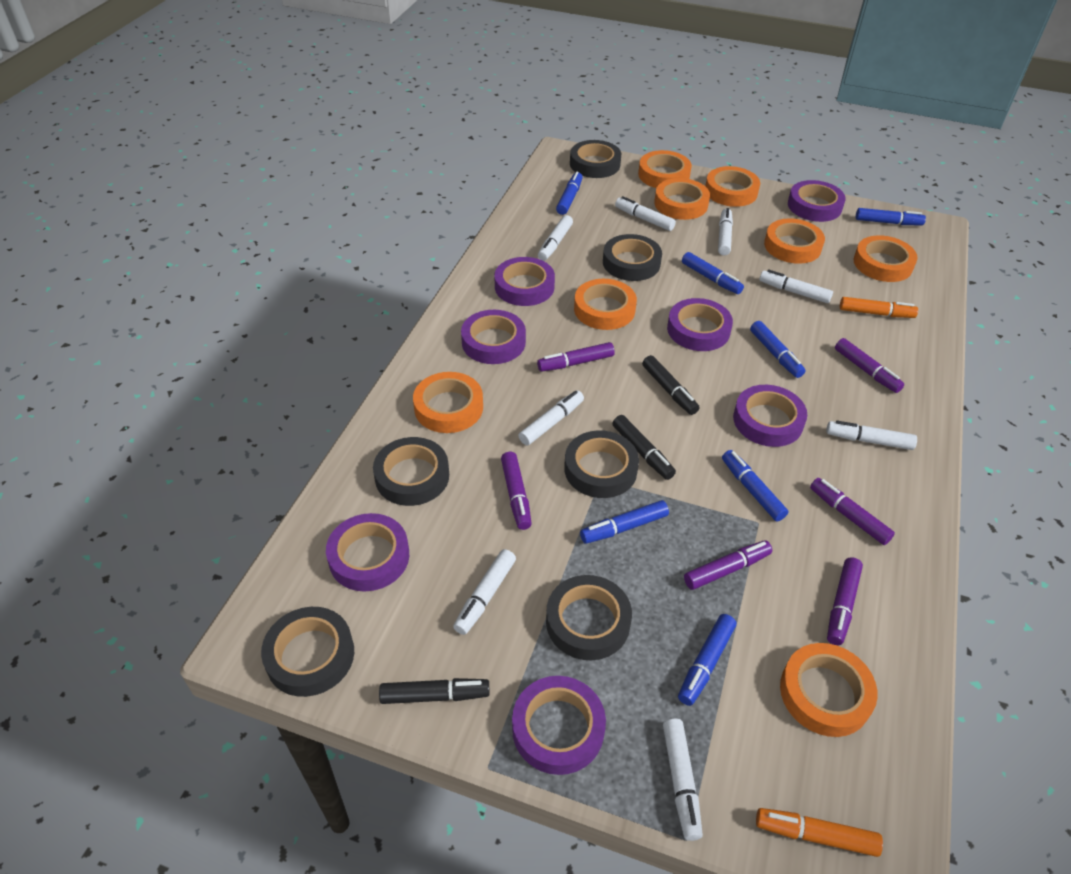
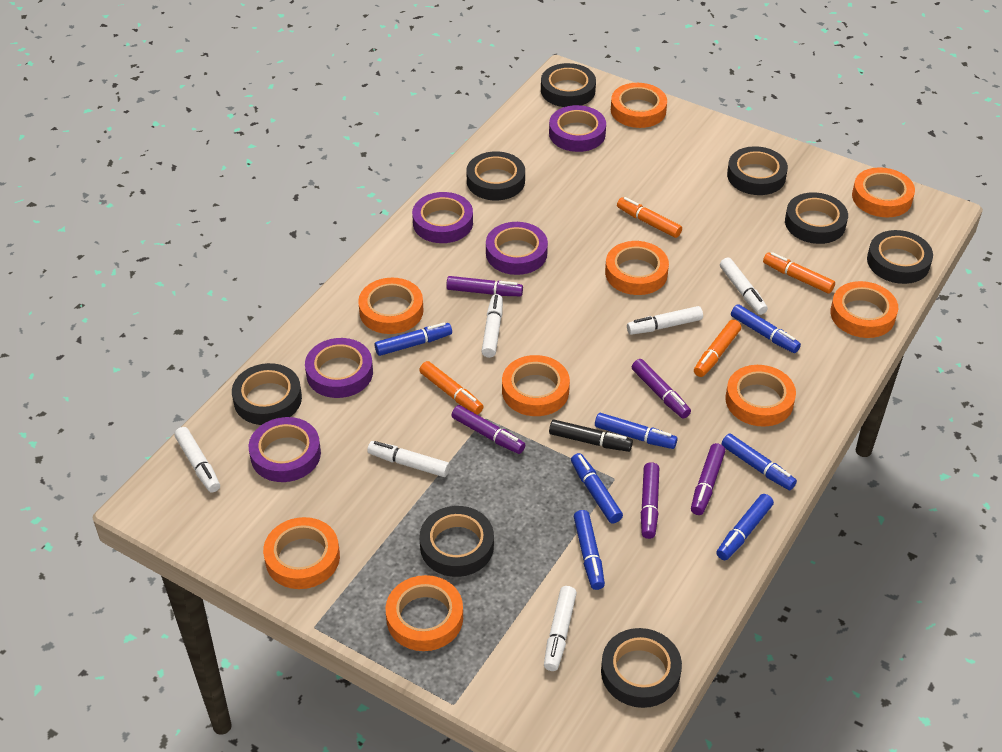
black marker: [379,678,490,704] [612,415,676,480] [642,355,700,415] = 3 -> [549,420,633,452] = 1
black tape: [261,607,354,697] [373,437,449,506] [546,575,632,660] [564,430,639,498] [570,140,621,178] [603,234,662,281] = 6 -> [232,363,302,425] [419,506,494,577] [466,151,525,200] [541,63,596,107] [601,628,682,708] [727,146,788,195] [785,192,848,244] [867,230,933,284] = 8
orange marker: [756,808,883,857] [840,297,918,318] = 2 -> [419,361,484,415] [617,197,682,238] [694,320,741,377] [763,252,835,294] = 4
orange tape: [413,372,483,433] [574,279,637,330] [638,150,692,188] [654,178,710,220] [705,166,760,207] [764,218,825,264] [780,643,878,737] [854,235,917,282] = 8 -> [263,517,340,589] [358,278,424,334] [385,575,463,651] [502,355,570,416] [605,241,669,295] [611,83,667,128] [725,365,796,427] [830,281,898,338] [852,167,915,217] = 9
purple marker: [501,452,532,530] [537,342,615,372] [684,540,772,590] [810,478,895,545] [827,557,863,645] [835,338,904,393] = 6 -> [446,276,523,296] [452,405,525,454] [632,359,691,419] [641,462,659,539] [691,443,725,515] = 5
purple tape: [326,513,409,591] [461,310,526,364] [495,257,555,306] [512,676,606,775] [667,298,733,351] [733,385,807,447] [788,180,846,222] = 7 -> [249,417,321,482] [305,338,373,398] [412,192,473,243] [486,222,548,275] [549,105,606,152] = 5
white marker: [453,549,516,635] [518,390,584,445] [538,215,573,261] [615,196,676,231] [663,719,703,841] [718,208,733,255] [759,269,833,303] [826,421,917,450] = 8 -> [174,427,220,492] [367,441,450,477] [481,294,503,358] [544,586,577,671] [627,306,703,335] [720,257,768,315] = 6

